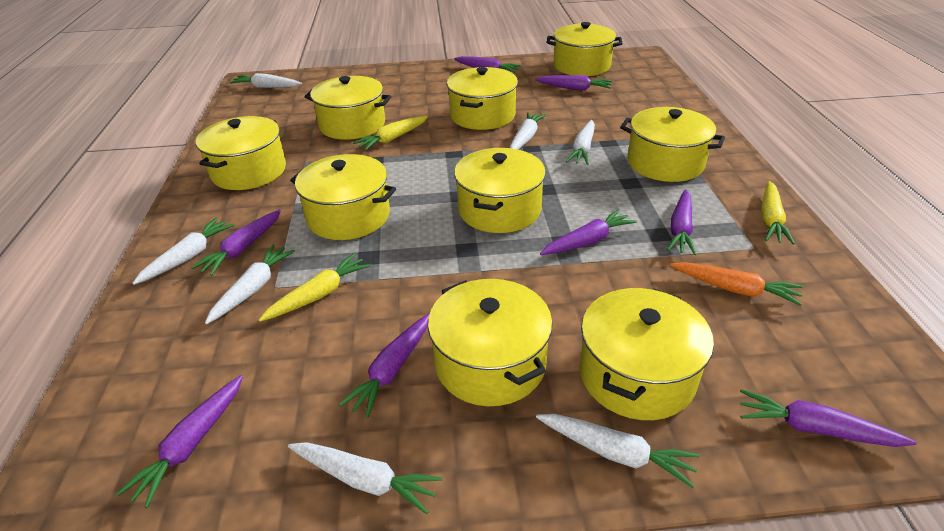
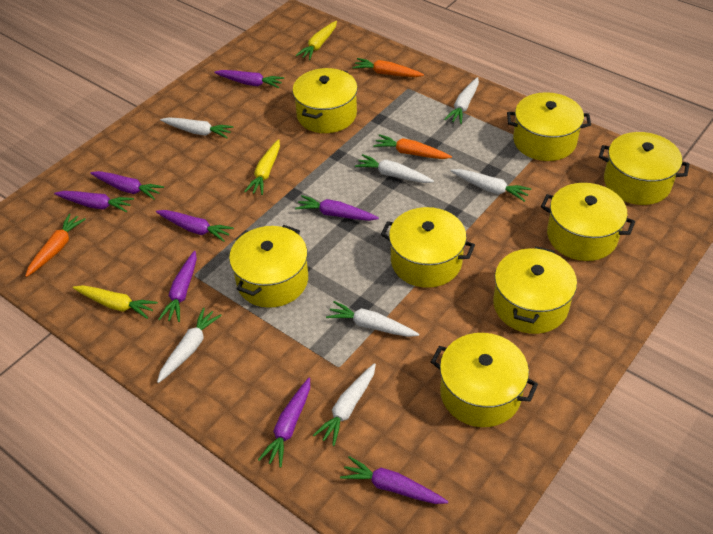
orange carrot: [670,262,803,306] = 1 -> [25,214,86,277] [352,58,424,77] [373,134,452,159] = 3
yellow pot: [196,116,286,190] [290,154,396,240] [305,76,391,140] [428,279,553,406] [447,67,518,130] [454,148,546,233] [547,22,623,76] [579,288,714,420] [620,107,725,182] = 9 -> [229,225,308,308] [292,68,358,133] [381,207,475,288] [431,333,538,427] [493,246,577,334] [507,92,591,161] [541,183,635,261] [599,132,689,205] = 8

